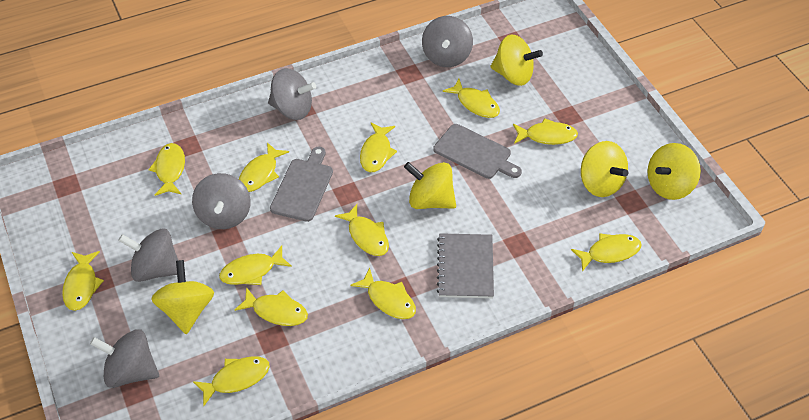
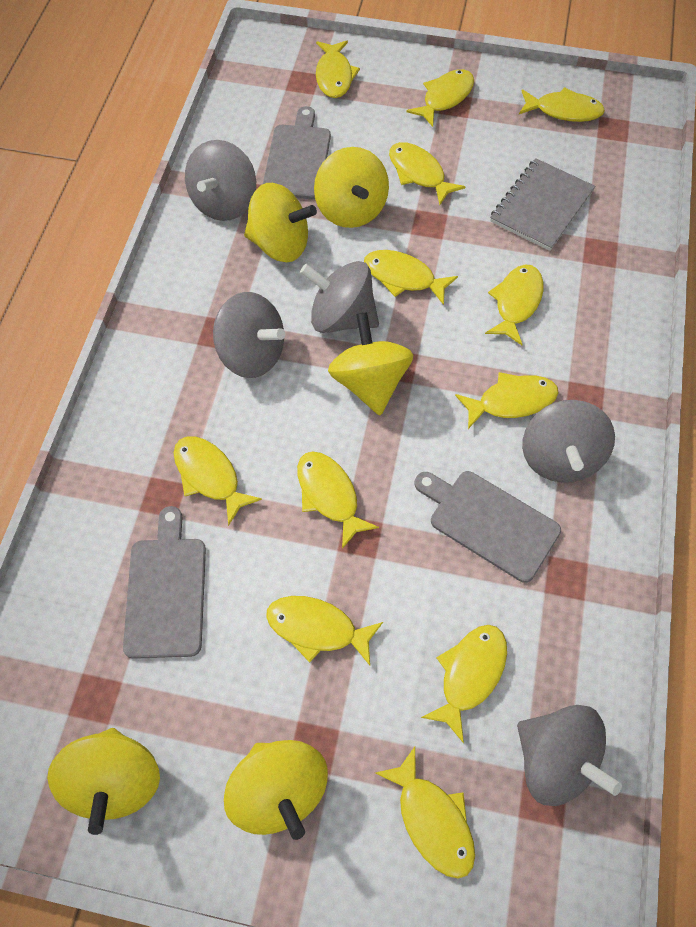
grey cutting board: [270,147,333,222] [433,124,522,179] = 2 -> [123,506,206,659] [263,106,331,199] [415,471,561,583] = 3

